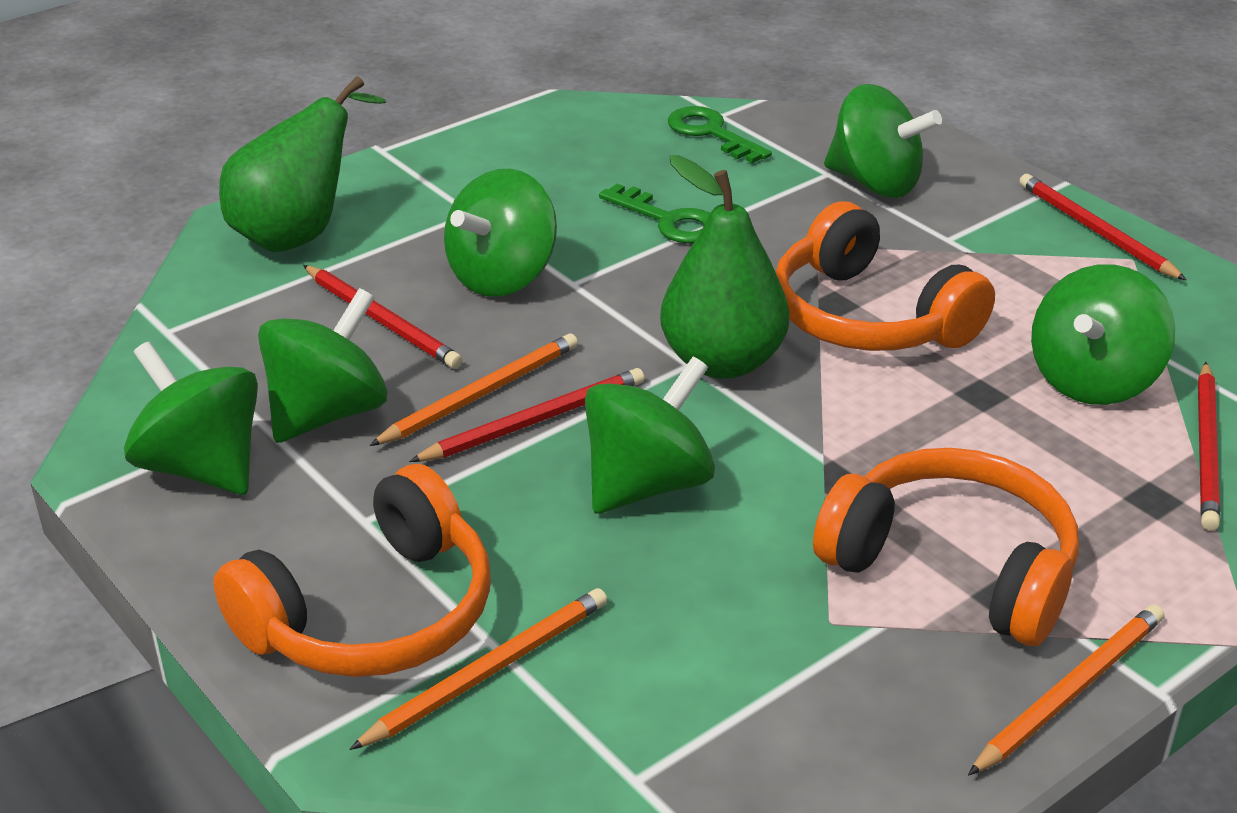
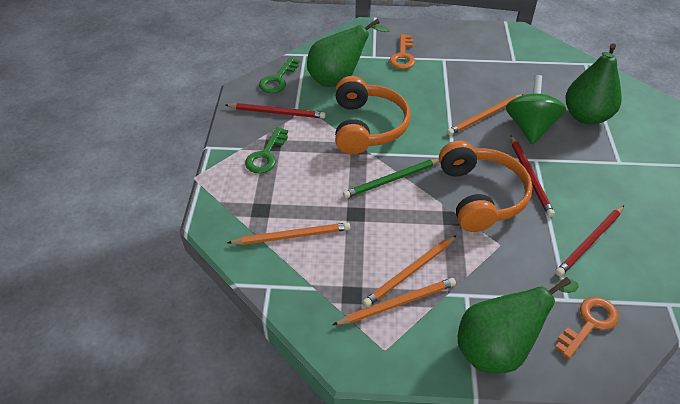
green pear: [219,76,386,252] [660,155,789,379] = 2 -> [307,19,390,87] [458,277,579,374] [565,43,622,125] = 3
green pencil: none = 0 -> [343,159,439,198] = 1
green spinning top: [124,341,258,495] [258,288,388,443] [444,169,557,297] [585,357,715,514] [824,84,942,198] [1031,264,1175,405] = 6 -> [506,75,566,145] = 1
orange headphones: [213,464,491,677] [776,201,995,351] [813,448,1079,646] = 3 -> [335,76,411,155] [439,140,533,232] = 2
orange key: none = 0 -> [390,34,415,69] [555,297,619,359] = 2
orange pencil: [349,588,607,750] [369,334,578,446] [968,604,1164,776] = 3 -> [227,222,350,245] [333,278,456,325] [363,235,457,307] [447,94,524,135] = 4
red pencil: [303,265,463,369] [409,368,645,462] [1019,174,1187,280] [1198,362,1220,531] = 4 -> [226,103,326,119] [510,135,555,217] [555,205,624,276] = 3

